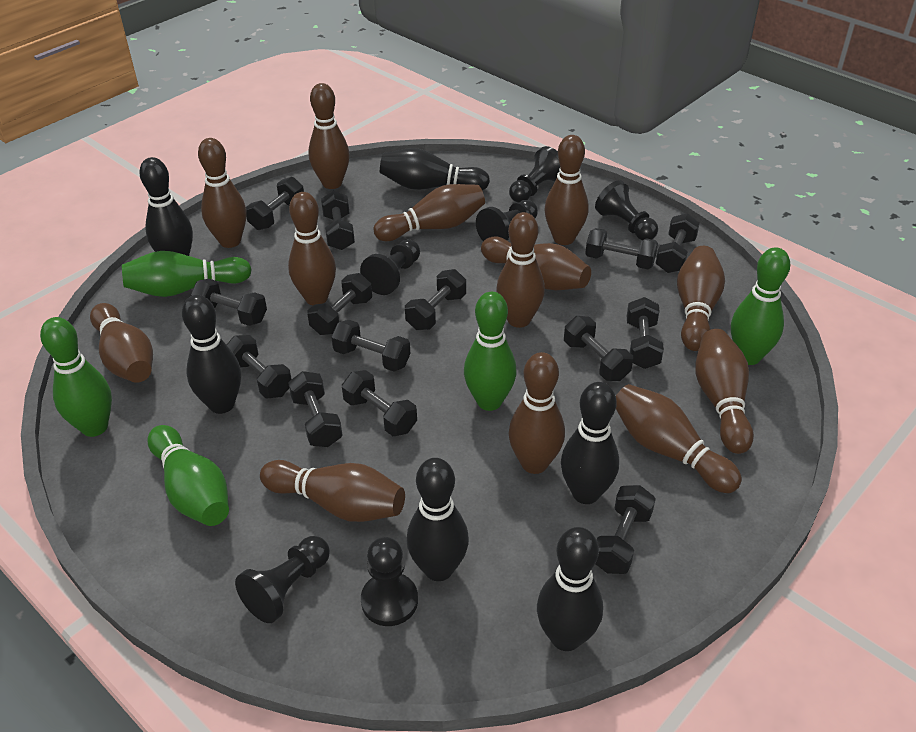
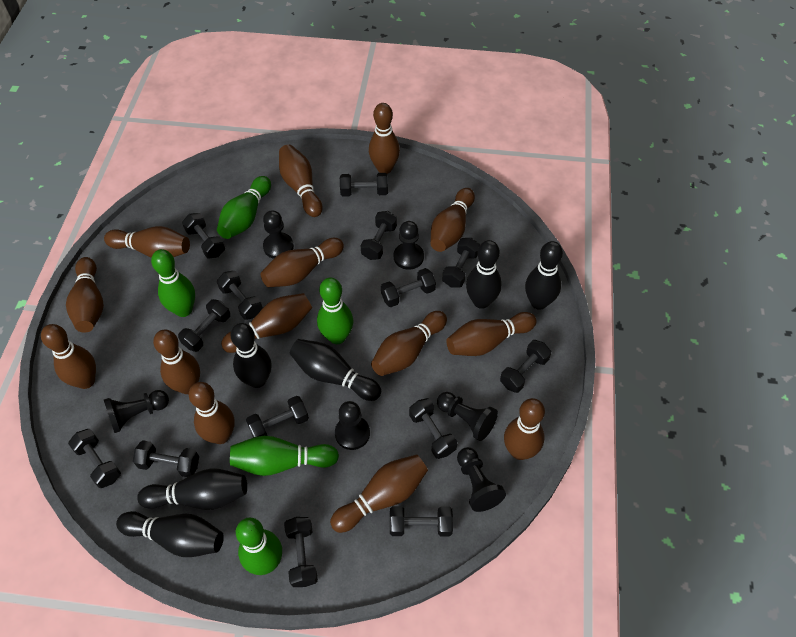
brown bowling pin: [90,303,153,383] [198,138,247,248] [260,460,405,522] [288,192,336,305] [308,83,350,189] [374,184,485,241] [481,236,591,290] [496,212,545,328] [509,352,565,474] [544,135,588,245] [616,384,742,493] [677,246,725,351] [695,329,754,454] = 13 -> [41,324,96,389] [66,257,104,333] [104,226,190,258] [153,330,200,394] [189,382,235,444] [221,293,312,353] [261,238,344,287] [279,144,323,217] [330,454,428,533] [369,103,400,174] [371,311,447,376] [430,188,475,252] [446,312,537,356] [504,398,545,460] = 14

